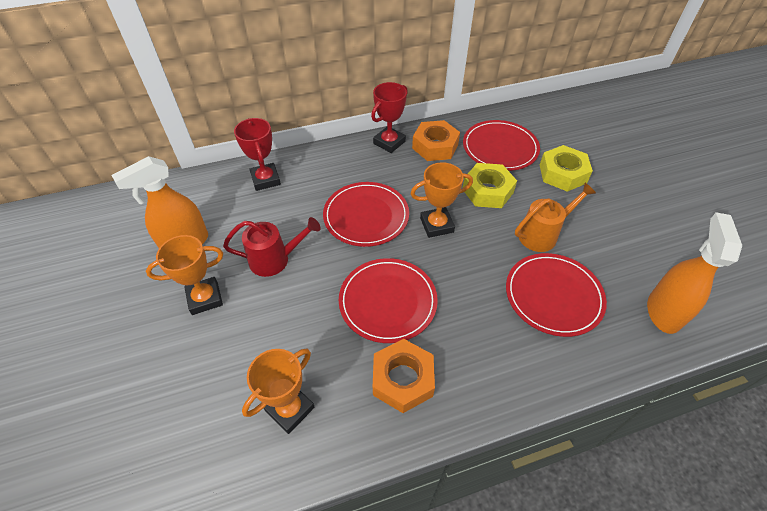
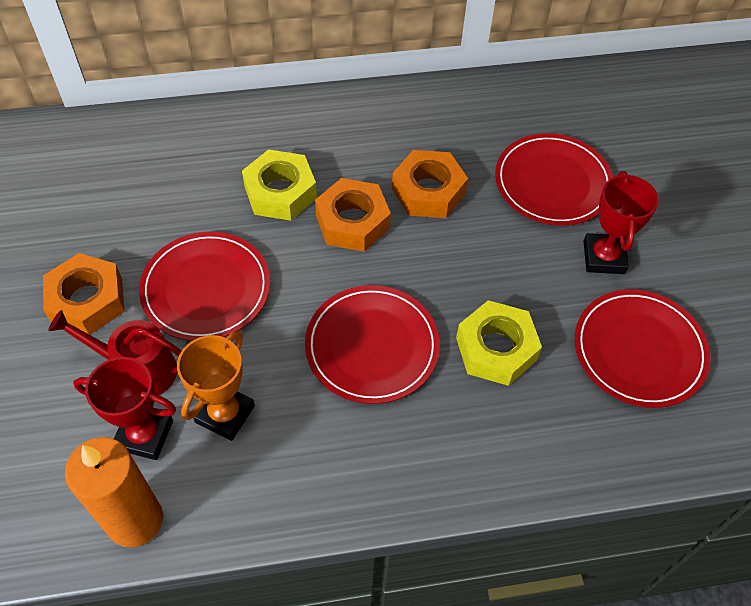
orange candle: none = 0 -> [65,437,163,548] = 1
orange nut: [373,339,435,413] [412,120,460,161] = 2 -> [43,253,125,335] [315,178,391,252] [392,150,468,218] = 3
orange spray bottle: [112,156,208,248] [647,212,742,334] = 2 -> none = 0
orange trophy: [146,235,223,315] [242,349,314,434] [410,162,473,238] = 3 -> [177,331,255,441] = 1
orange watering can: [515,183,596,252] = 1 -> none = 0

